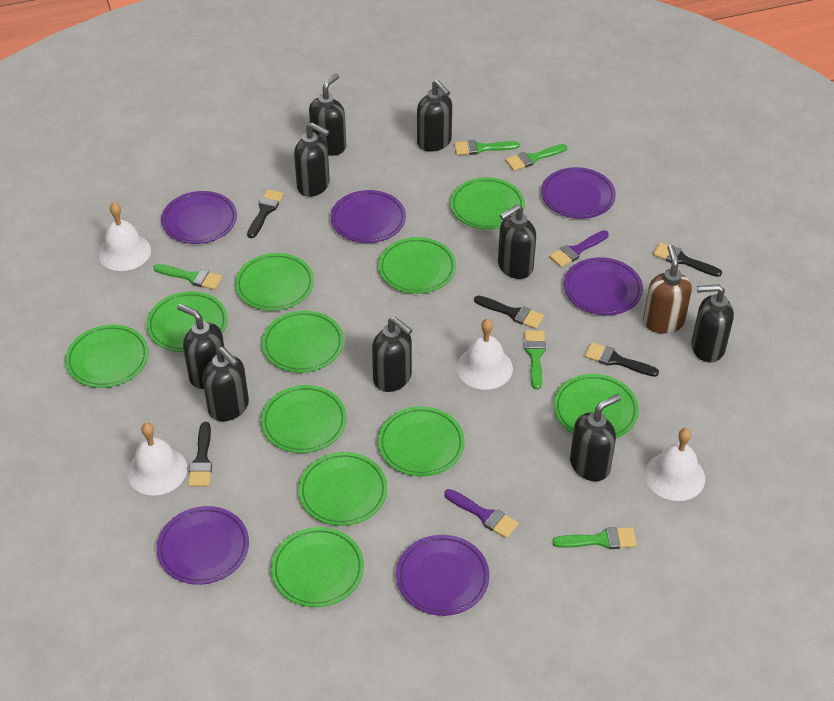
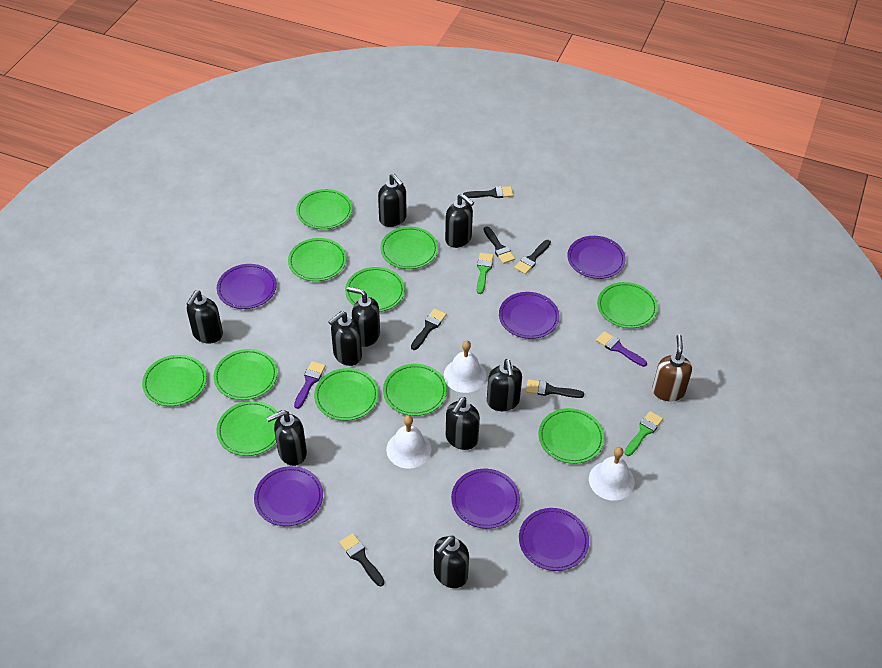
black brush: [188,422,212,486] [247,189,284,238] [474,296,544,329] [584,342,659,377] [653,242,722,277] = 5 -> [339,533,385,586] [411,308,446,350] [463,186,513,198] [484,226,515,264] [514,240,551,274] [526,379,584,398] = 6
green brush: [153,264,222,290] [454,140,520,155] [506,144,567,171] [525,330,546,389] [552,527,637,549] = 5 -> [477,253,494,294] [624,411,663,456] = 2
white bell: [98,202,151,271] [127,423,187,496] [457,319,513,390] [645,428,705,501] = 4 -> [386,415,431,469] [444,340,486,393] [589,447,635,501] = 3

